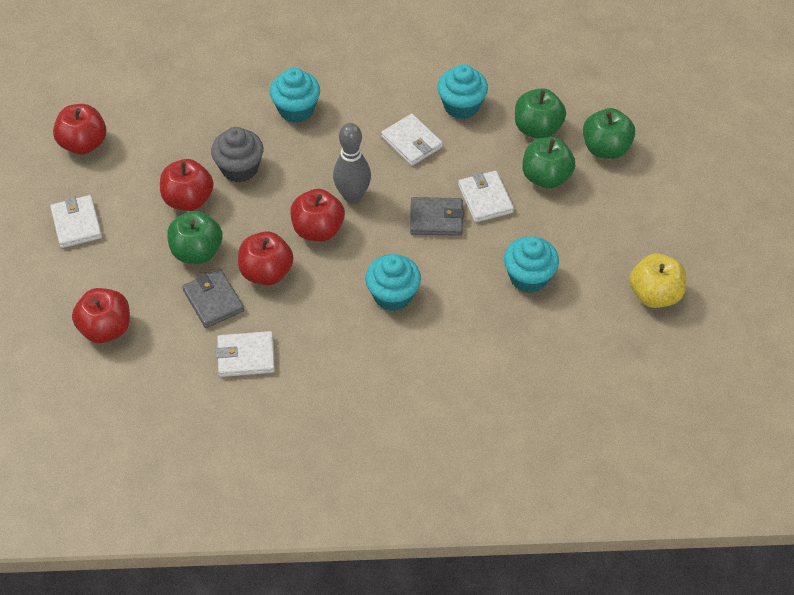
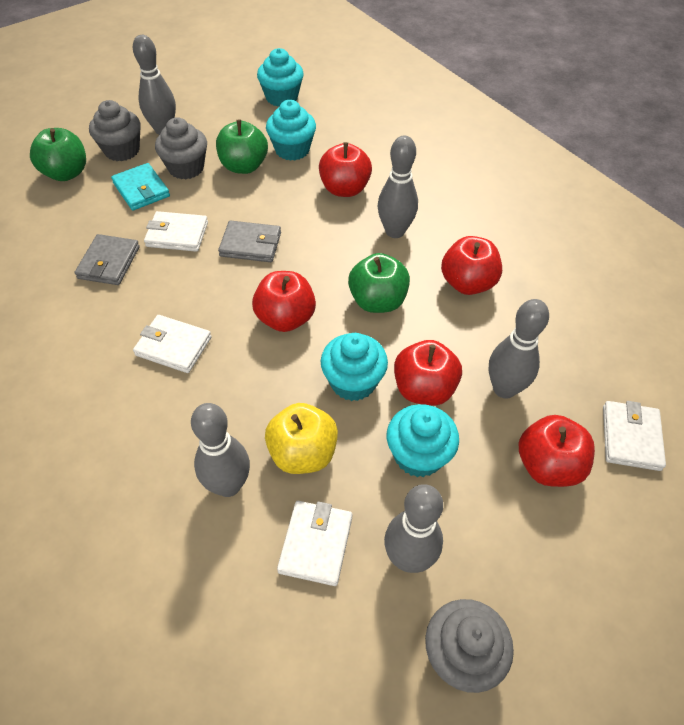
green apple: [167,211,223,264] [515,88,566,139] [522,137,575,189] [583,108,635,159] = 4 -> [30,128,86,181] [216,119,268,174] [348,253,410,313] = 3
grey bowling pin: [333,123,371,204] = 1 -> [133,35,176,135] [191,403,250,497] [378,135,418,238] [384,484,443,573] [488,299,549,399] = 5
grey cupcake: [211,127,263,182] = 1 -> [89,100,141,161] [155,117,207,179] [425,599,514,693] = 3
turquoise wallet: none = 0 -> [111,163,170,211] = 1

